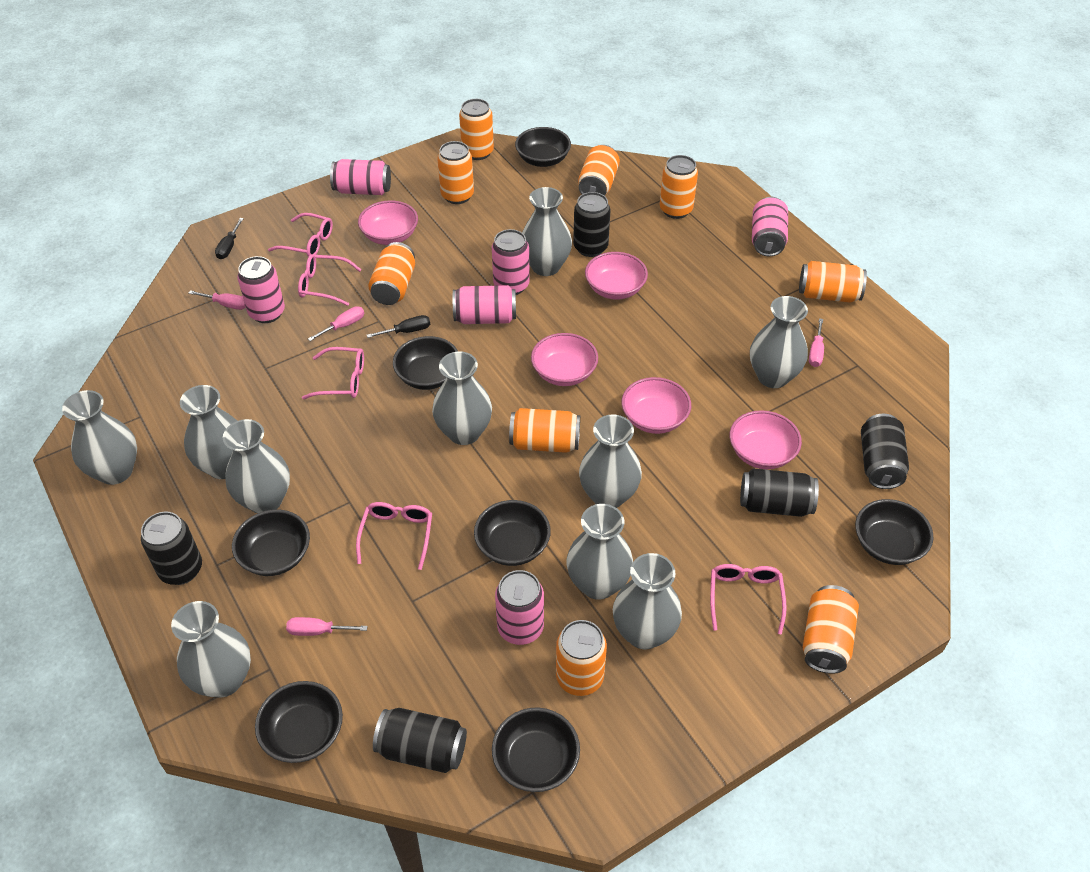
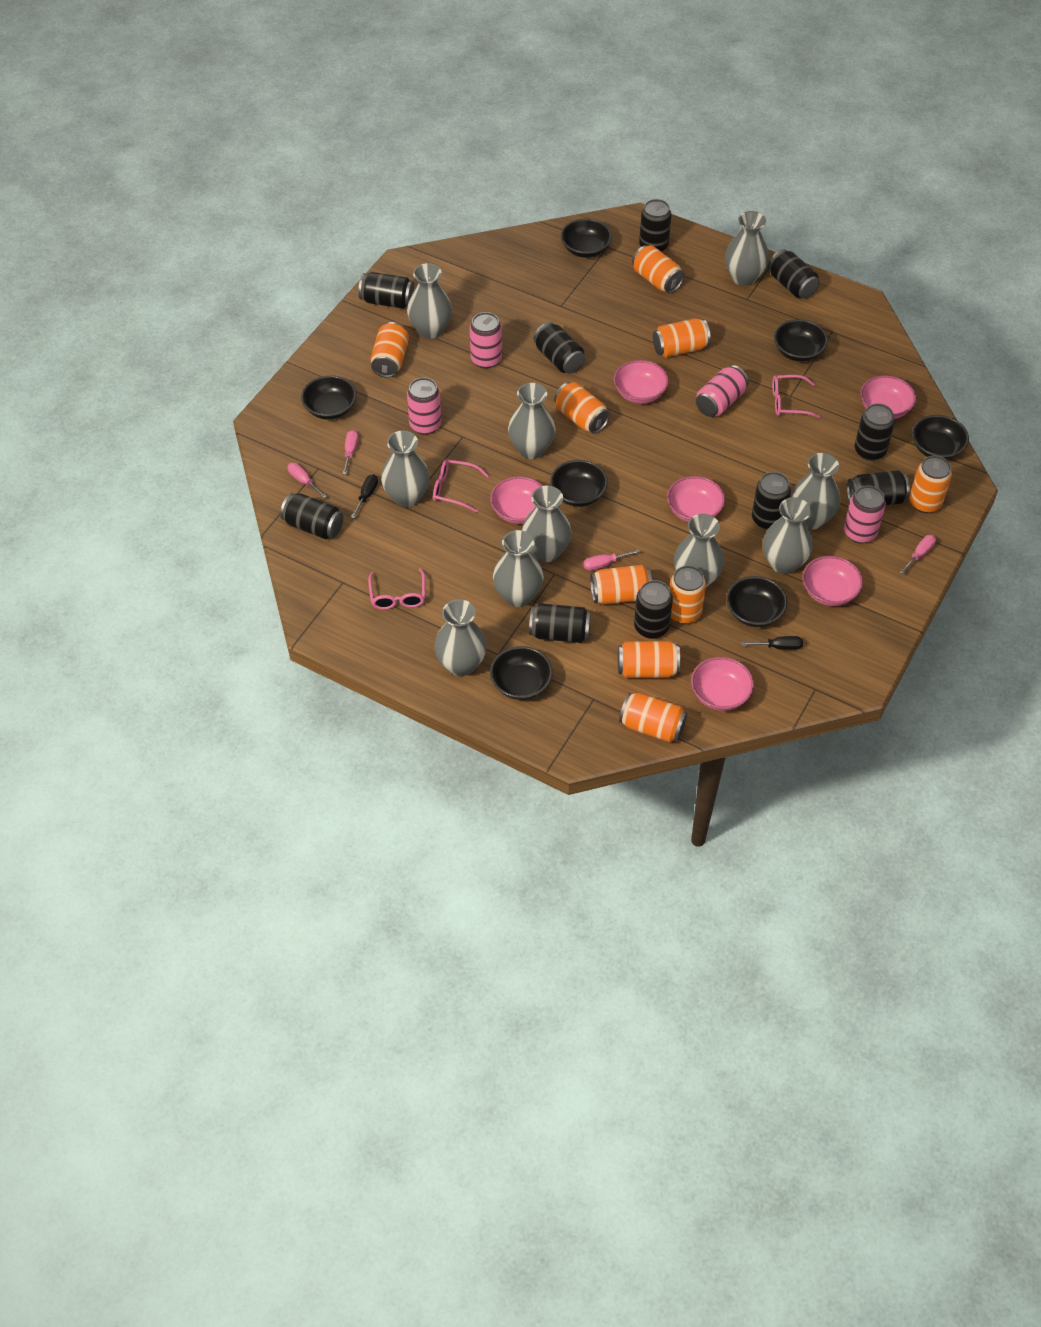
black can: [141,512,202,585] [373,708,467,773] [573,192,610,257] [740,468,819,517] [861,414,909,489] = 5 -> [280,493,343,539] [359,272,414,309] [529,604,591,643] [533,322,585,374] [634,580,673,639] [639,199,672,252] [752,472,791,530] [768,249,820,299] [847,470,910,505] [855,403,895,461] = 10
pink bowl: [358,200,418,245] [531,333,598,386] [585,252,648,300] [622,377,691,434] [730,410,802,469] = 5 -> [490,476,543,524] [614,360,669,404] [667,476,725,522] [691,657,754,711] [802,556,863,606] [860,375,916,419] = 6
pink can: [237,256,285,323] [330,159,391,195] [453,285,516,324] [492,229,530,295] [495,570,544,645] [752,197,788,256] = 6 -> [407,378,442,435] [470,312,502,369] [696,365,749,417] [844,485,886,544] = 4
pink glasses: [268,213,333,257] [298,254,362,306] [302,347,364,399] [356,502,432,570] [710,564,787,635] = 5 -> [368,568,425,610] [433,459,490,512] [772,375,821,418] = 3

